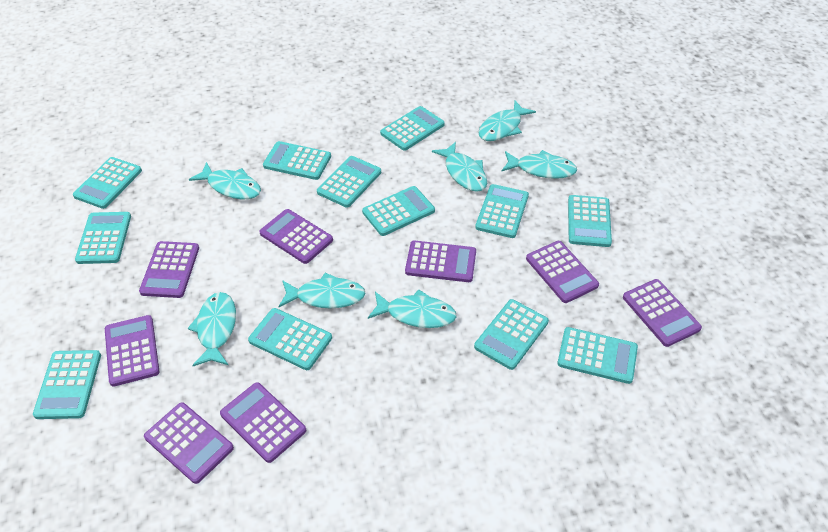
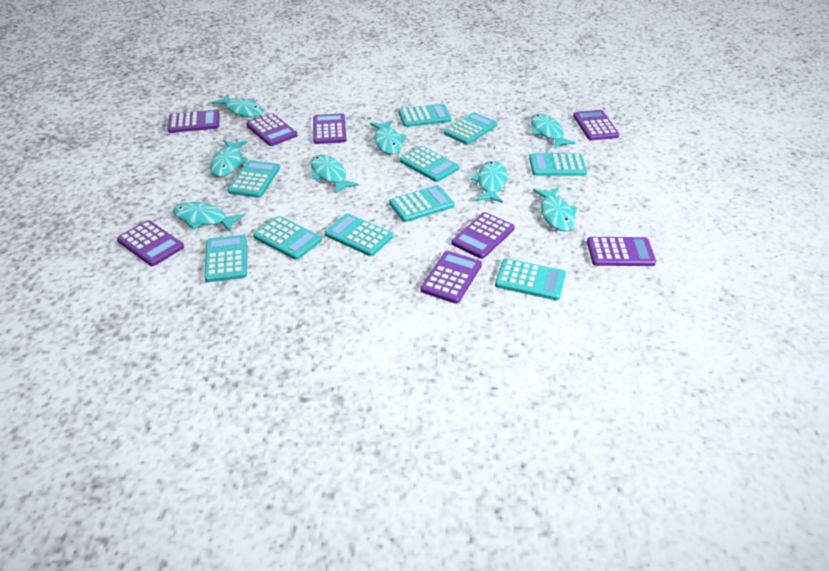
turquoise calculator: [33,350,101,419] [73,157,142,209] [75,212,131,264] [248,308,332,370] [263,141,331,180] [317,156,381,208] [362,186,435,236] [380,106,445,151] [474,299,549,370] [475,184,529,238] [557,327,638,384] [568,195,612,247] = 12 -> [204,235,247,282] [228,160,280,198] [253,216,322,260] [324,213,393,256] [389,185,454,222] [398,104,452,127] [400,146,459,182] [444,112,497,145] [495,258,566,300] [529,153,587,176] = 10
turquoise fish: [188,292,236,366] [189,162,261,199] [279,273,365,308] [368,289,457,328] [432,142,487,192] [478,101,536,141] [501,150,577,179] = 7 -> [173,202,244,232] [210,140,248,177] [211,93,263,117] [310,155,359,194] [370,120,406,154] [471,161,507,203] [531,114,576,149] [533,187,577,231] = 8

